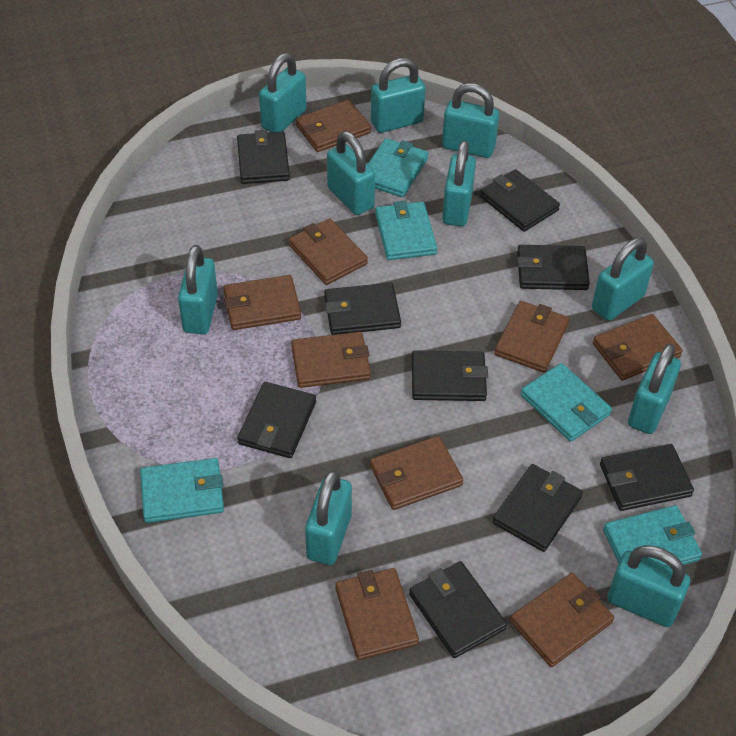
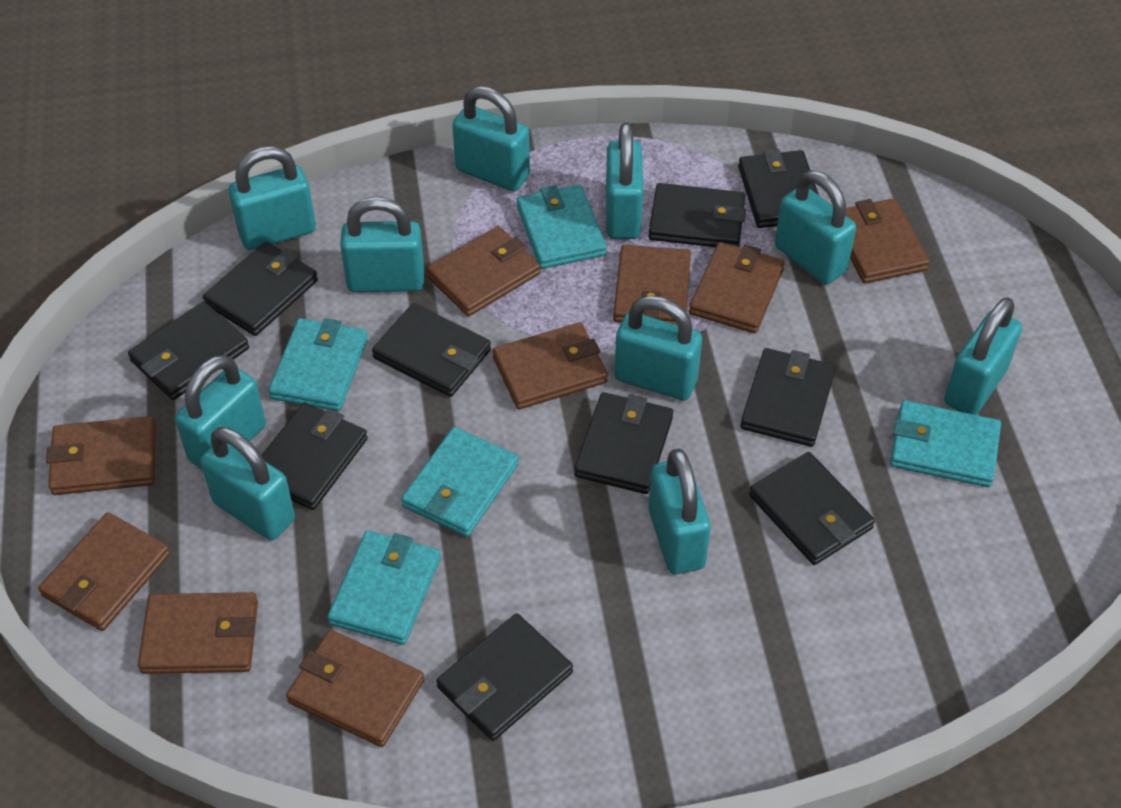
black wallet: [237,130,290,184] [237,382,316,458] [324,283,401,335] [409,561,507,658] [412,351,488,401] [480,169,560,232] [493,464,583,552] [517,245,590,290] [600,444,694,511] = 9 -> [128,302,249,400] [203,242,318,336] [261,403,368,510] [372,303,491,397] [436,613,573,741] [574,392,673,494] [648,183,746,247] [738,149,819,228] [740,348,836,447] [749,452,875,565] = 10

